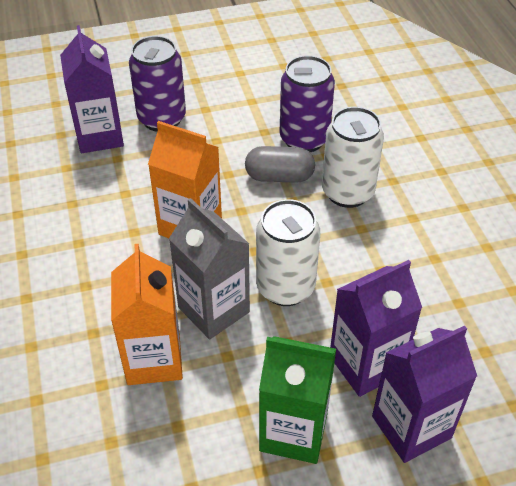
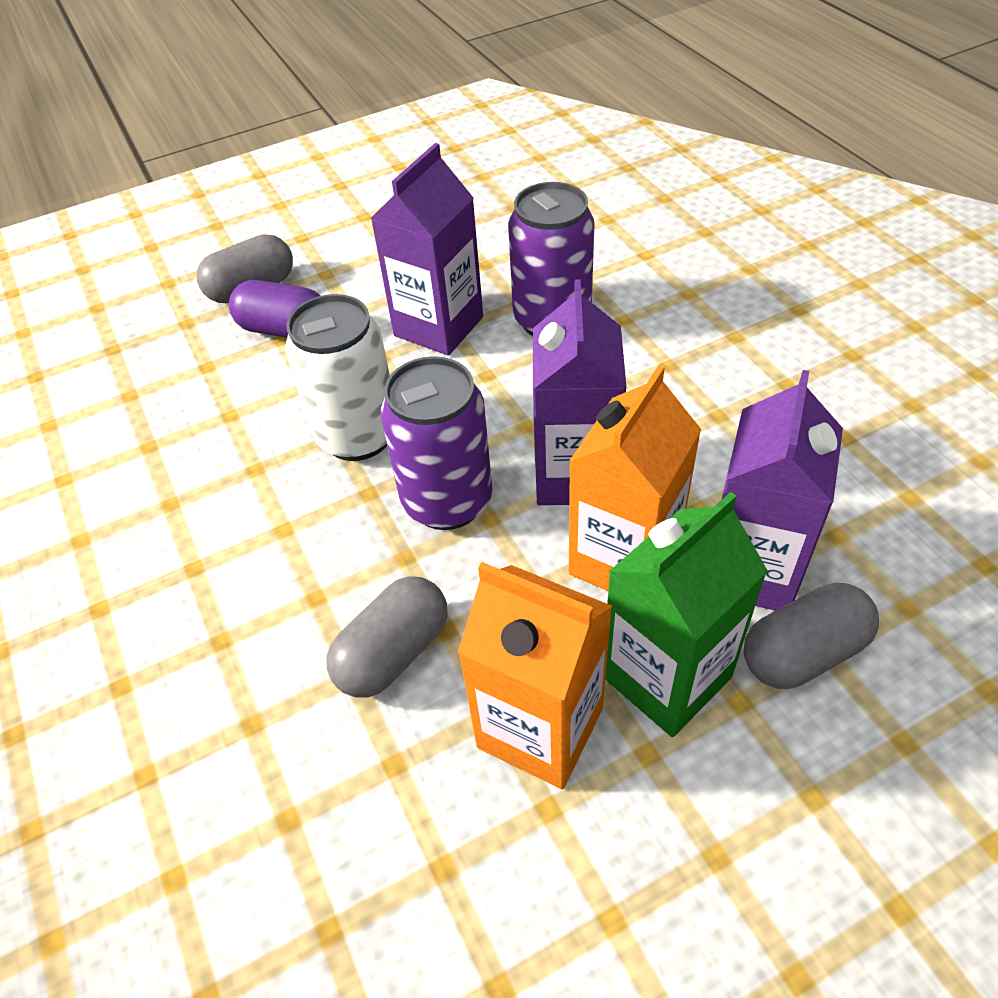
grey capsule: [245,146,315,183] = 1 -> [197,234,293,303] [326,576,447,698] [743,583,879,689] = 3
grey carton: [169,198,250,339] = 1 -> none = 0
purple capsule: none = 0 -> [229,280,320,338] = 1
white can: [256,199,320,306] [322,107,384,208] = 2 -> [285,294,390,461] = 1

